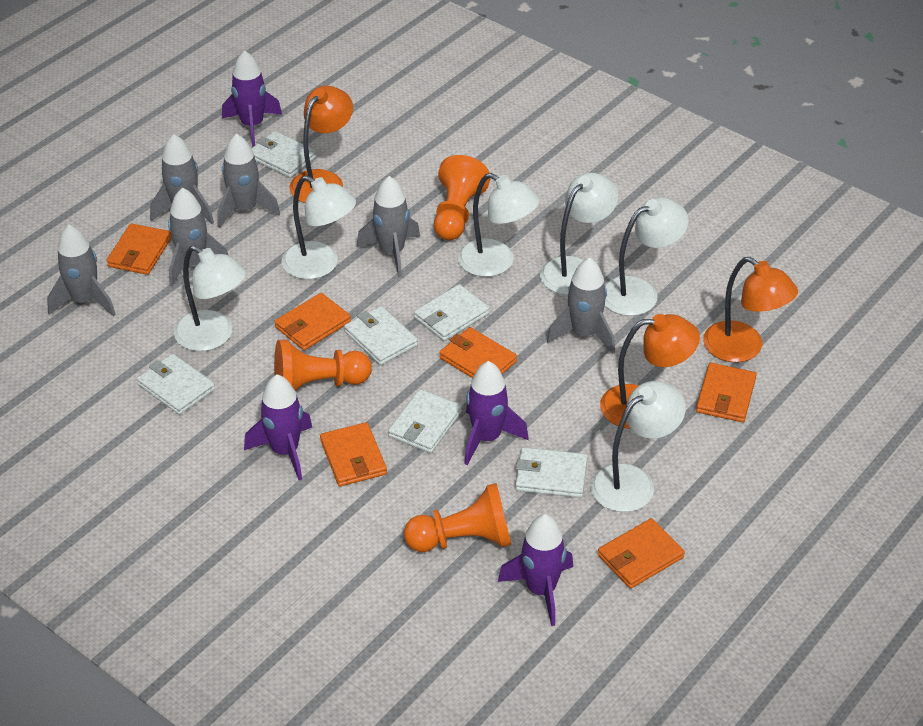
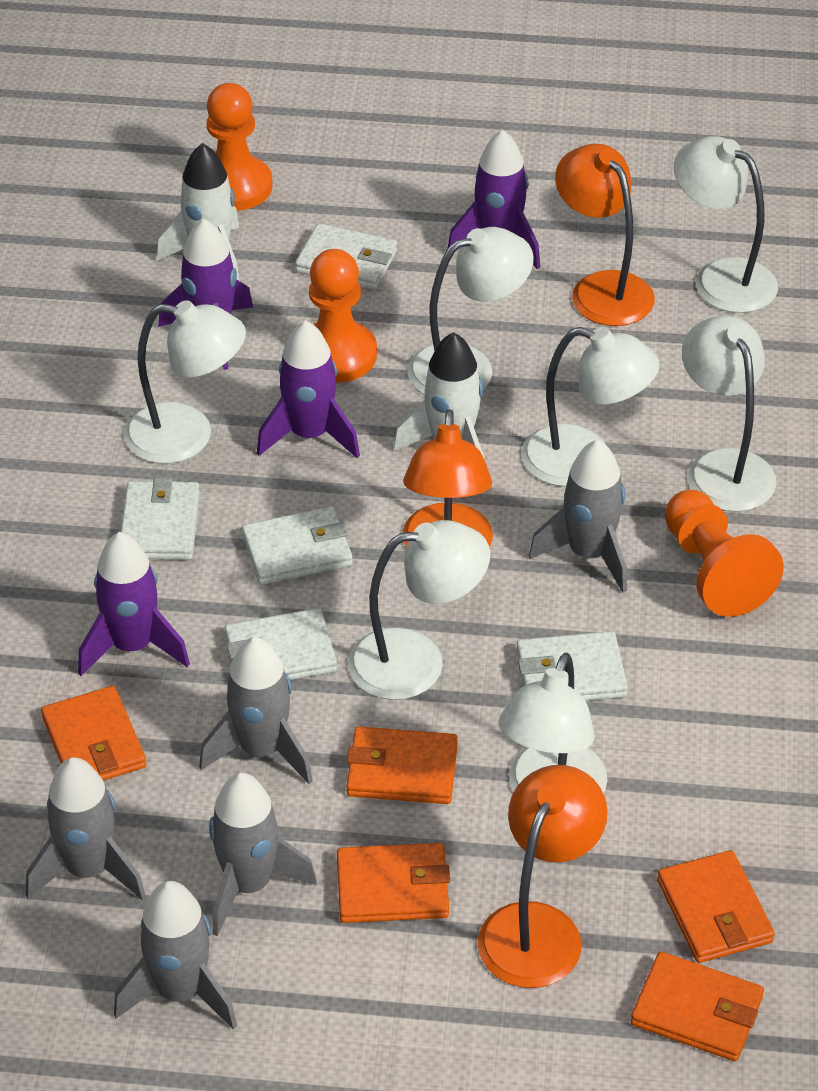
grey rocket: [47,225,116,317] [150,134,214,224] [168,187,229,287] [217,134,280,228] [357,176,420,277] [547,257,615,354] = 6 -> [26,757,146,901] [114,881,237,1030] [199,636,313,784] [209,773,317,936] [529,439,627,593] = 5
orange wallet: [106,223,171,275] [274,293,351,350] [320,422,387,486] [440,327,517,378] [598,518,685,589] [696,363,757,422] = 6 -> [41,686,146,781] [337,843,450,923] [346,726,458,804] [631,951,764,1061] [657,850,775,963] = 5
white lamp: [174,245,246,351] [282,175,356,279] [458,173,540,277] [540,173,618,295] [590,381,686,512] [605,197,689,316] = 6 -> [124,300,246,464] [348,520,490,700] [407,227,534,395] [498,653,608,793] [521,327,660,487] [674,136,778,313] [682,316,777,512] = 7
white rocket: none = 0 -> [157,143,239,281] [394,332,484,458] = 2
white wallet: [137,354,215,415] [251,131,317,178] [344,306,418,365] [388,389,462,453] [414,284,490,341] [515,447,588,498] = 6 -> [121,477,200,560] [224,608,337,680] [242,507,353,585] [295,223,397,290] [516,631,628,701] = 5

